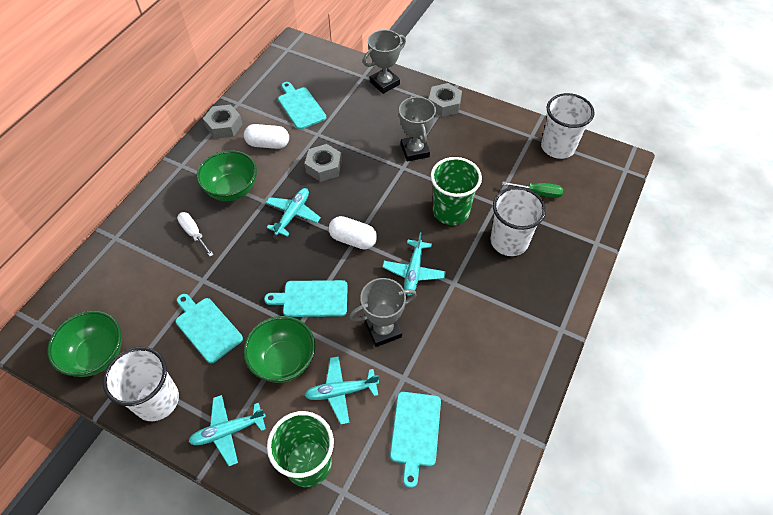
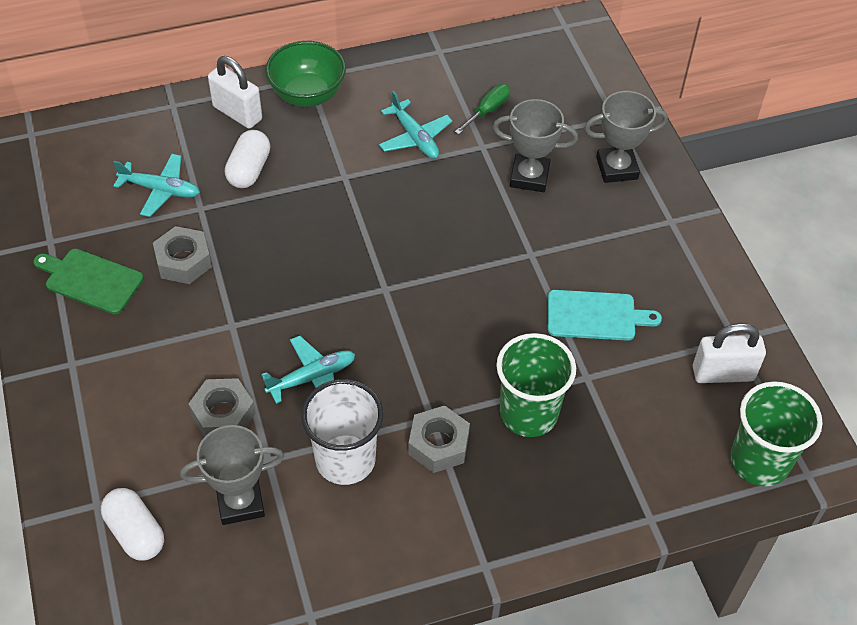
green bowl: [47,311,122,377] [197,150,257,201] [243,316,315,383] = 3 -> [265,41,346,107] = 1
green cutting board: none = 0 -> [33,249,144,314] = 1
turquoise cutting board: [176,294,243,363] [264,280,348,317] [278,82,326,130] [390,392,441,488] = 4 -> [548,290,662,341] = 1
turquoise plane: [188,395,266,466] [266,188,321,237] [304,356,379,425] [382,232,446,296] = 4 -> [114,154,200,217] [261,336,355,404] [379,91,453,159] = 3
white cup: [103,347,179,421] [491,187,546,256] [541,93,595,159] = 3 -> [301,379,383,485] = 1
white padlock: none = 0 -> [208,56,262,129] [693,323,766,383] = 2
white screwdriver: [177,212,214,257] = 1 -> none = 0

